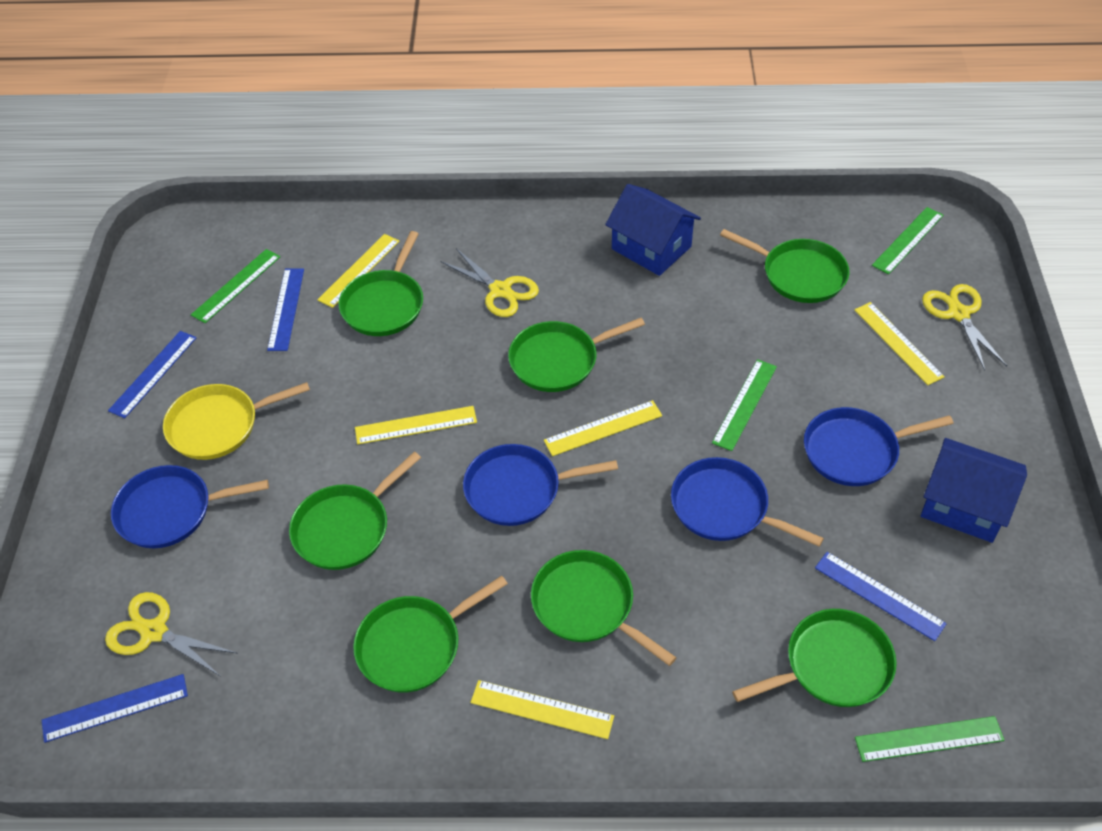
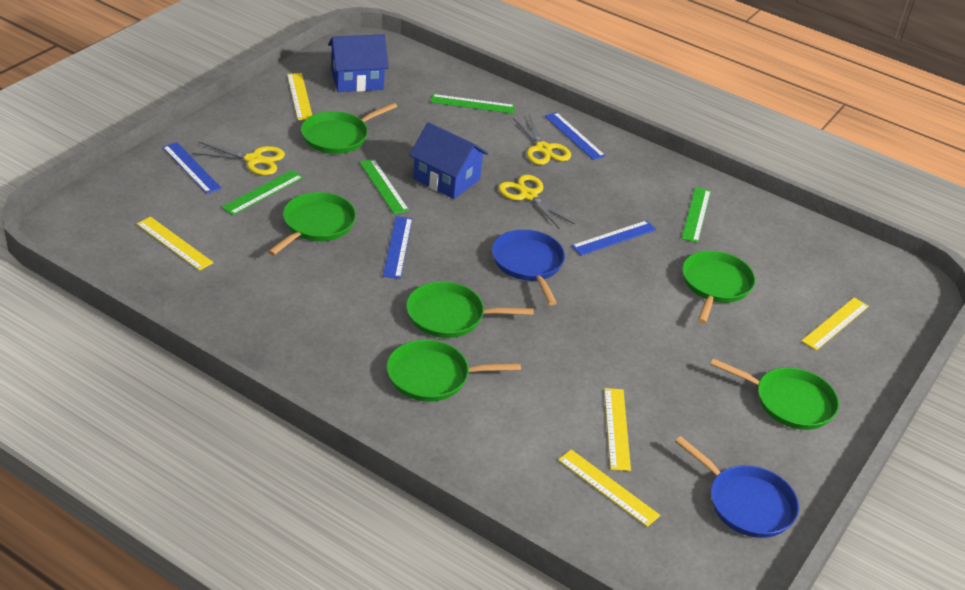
blue pan: [111,465,269,548] [463,444,618,526] [671,457,824,547] [804,407,954,486] = 4 -> [492,229,565,305] [675,436,799,538] = 2
green pan: [289,452,421,570] [338,231,423,336] [353,576,508,692] [508,318,645,392] [531,550,677,666] [720,229,850,303] [732,609,897,707] = 7 -> [268,192,356,256] [301,103,397,154] [387,340,521,402] [406,282,534,338] [682,251,756,323] [710,358,839,430] = 6
yellow pan: [163,382,310,460] = 1 -> none = 0

